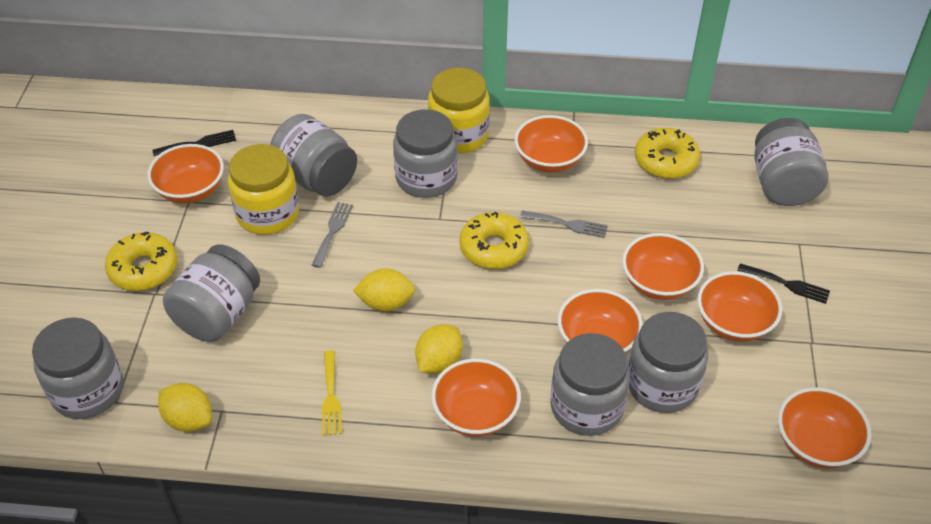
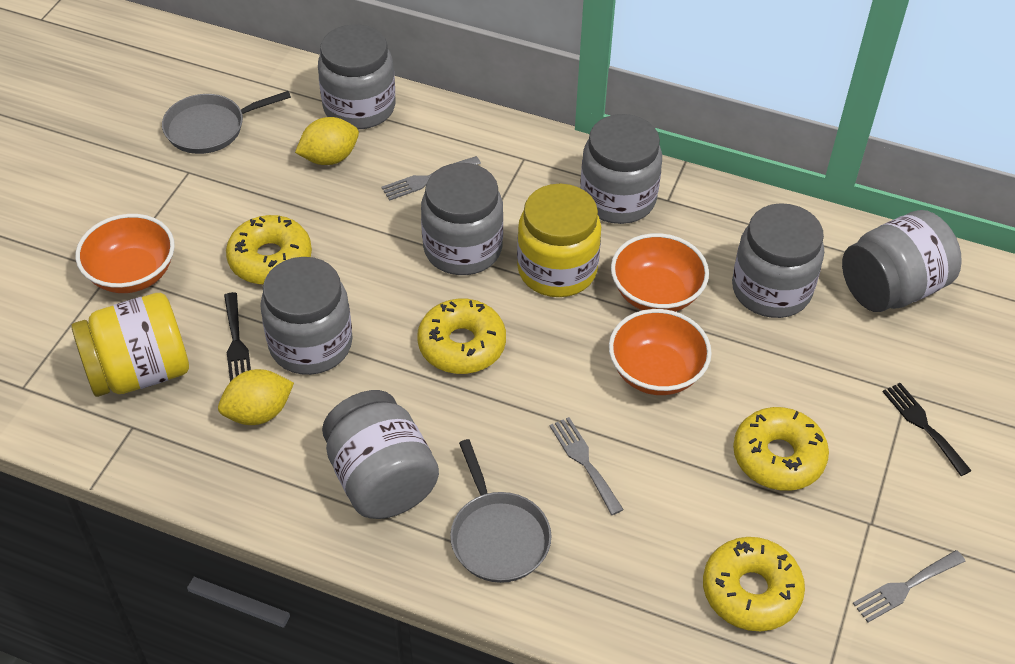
grey fork: [312,202,353,268] [520,211,608,238] = 2 -> [382,156,481,201] [550,417,624,515] [853,550,966,622] = 3
grey pan: none = 0 -> [162,91,291,154] [450,439,551,583] = 2
orange bowl: [147,144,224,203] [431,359,521,437] [514,115,588,173] [558,289,643,353] [622,233,704,300] [697,271,782,342] [778,387,871,468] = 7 -> [76,214,175,293] [609,309,712,395] [611,233,709,312] = 3
yellow donut: [105,231,178,291] [459,212,529,269] [635,128,700,179] = 3 -> [226,215,312,285] [417,299,506,374] [703,537,805,631] [733,407,829,491] = 4
yellow fork: [322,350,342,436] = 1 -> none = 0
yellow lemon: [158,383,212,432] [353,268,415,312] [415,324,463,373] = 3 -> [218,369,294,425] [295,117,359,165] = 2

